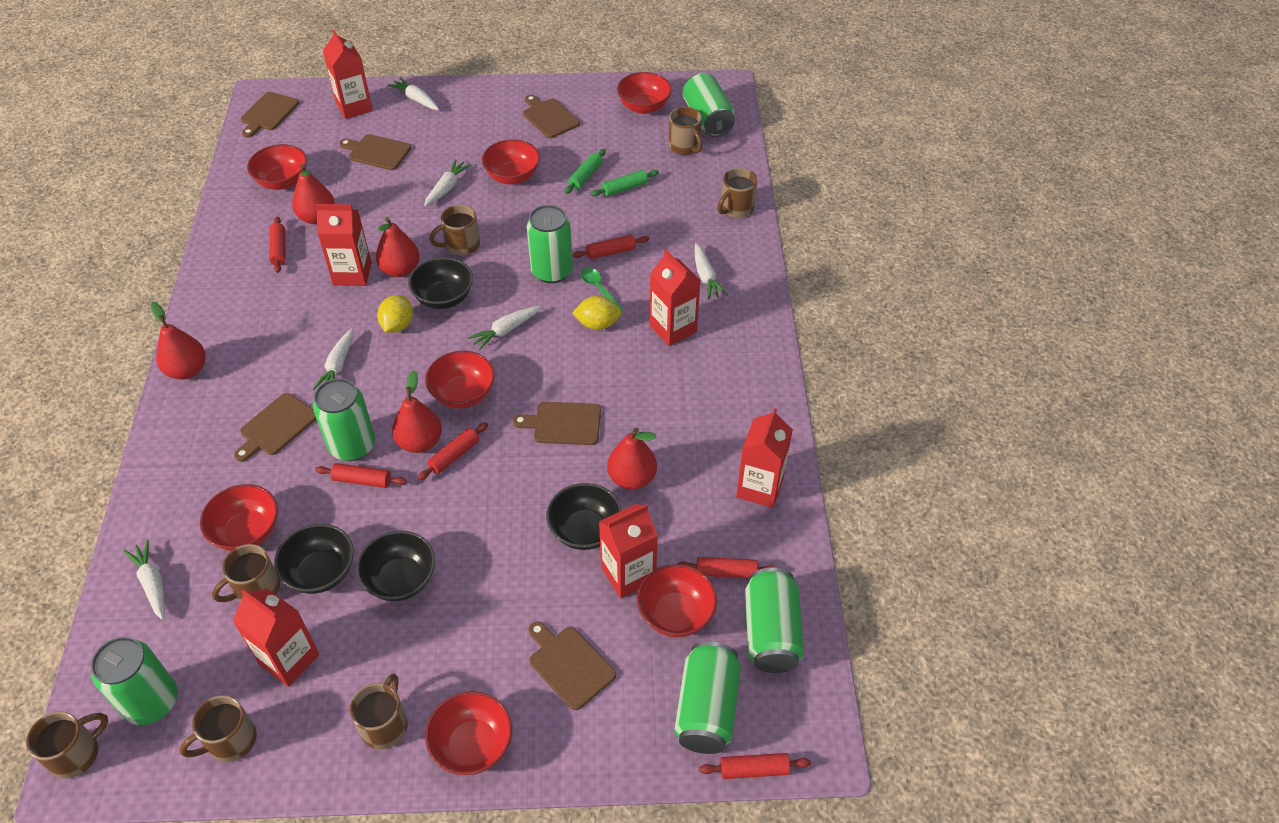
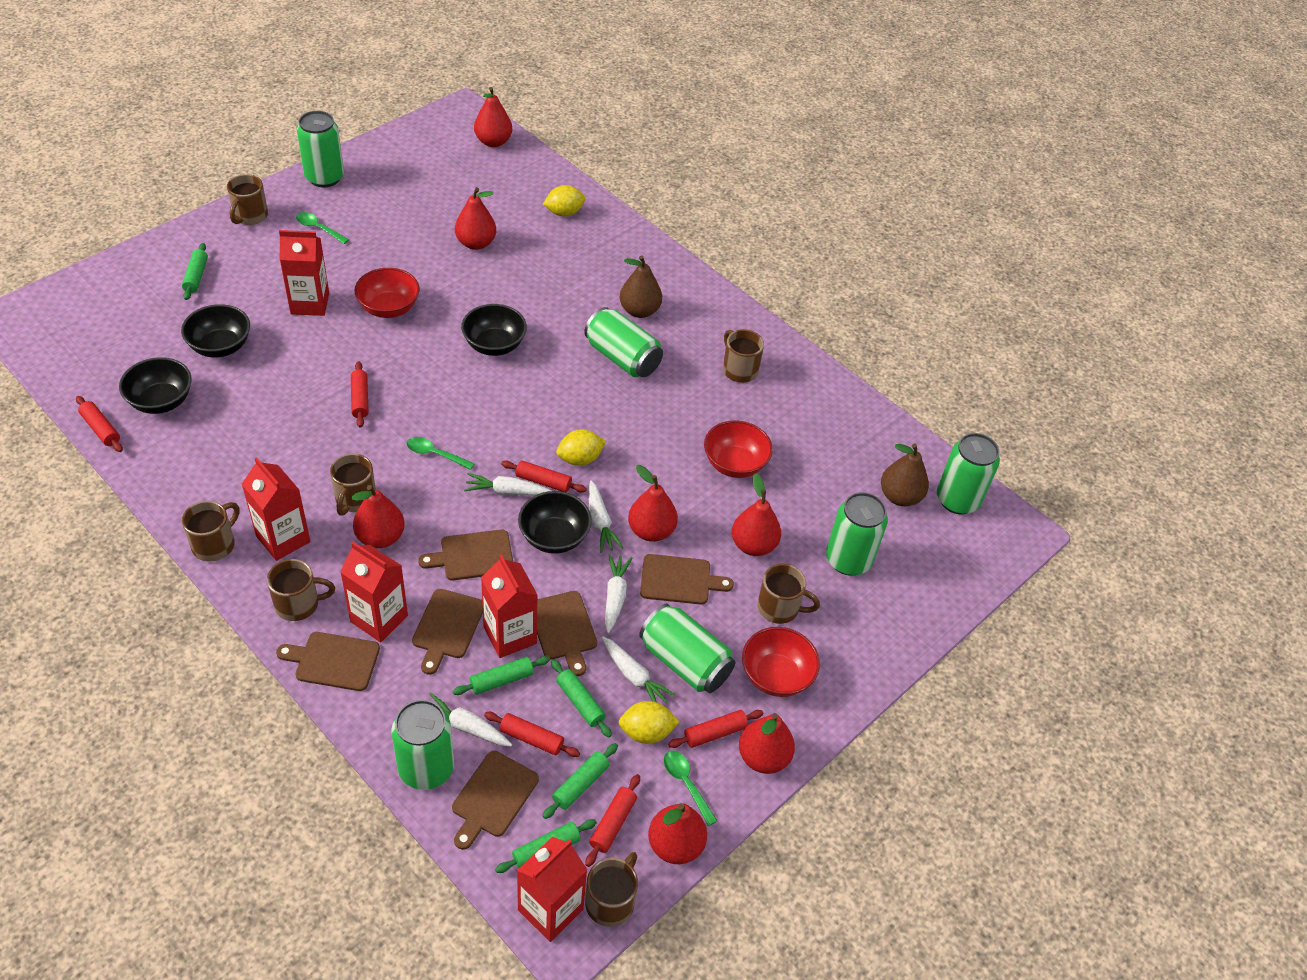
brown pear: none = 0 -> [620,255,662,318] [881,443,929,506] = 2
green rolling pin: [565,149,606,194] [590,170,659,197] = 2 -> [182,243,208,300] [453,656,550,695] [495,819,597,873] [543,743,618,819] [551,659,612,738] = 5
green spoon: [581,268,623,310] = 1 -> [296,212,349,244] [406,437,475,470] [664,751,717,826] = 3
red bowl: [200,484,278,551] [247,144,307,190] [425,351,495,409] [425,691,512,775] [482,139,540,184] [617,72,672,114] [637,564,717,637] = 7 -> [354,268,419,318] [704,420,773,478] [742,627,820,697] = 3
red carton: [233,588,320,687] [316,204,372,286] [323,30,373,119] [599,504,658,599] [650,250,701,346] [736,408,793,508] = 6 -> [242,457,310,561] [279,230,329,316] [340,542,408,642] [481,554,538,658] [517,837,587,942] = 5
red pear: [150,302,206,380] [292,164,335,224] [376,217,420,277] [392,370,442,453] [607,428,657,490] = 5 -> [352,485,405,548] [455,187,496,250] [474,87,512,147] [628,465,678,542] [648,803,707,864] [732,473,781,556] [739,713,795,774] = 7
white carrot: [124,540,165,620] [313,328,353,390] [387,77,439,110] [424,159,471,206] [467,306,541,351] [694,243,728,300] = 6 -> [430,693,512,747] [464,473,552,496] [589,480,624,553] [602,637,676,703] [605,554,632,633] = 5
yellow lemon: [377,295,413,333] [572,296,622,330] = 2 -> [543,185,585,216] [556,429,606,466] [618,701,679,744] = 3

